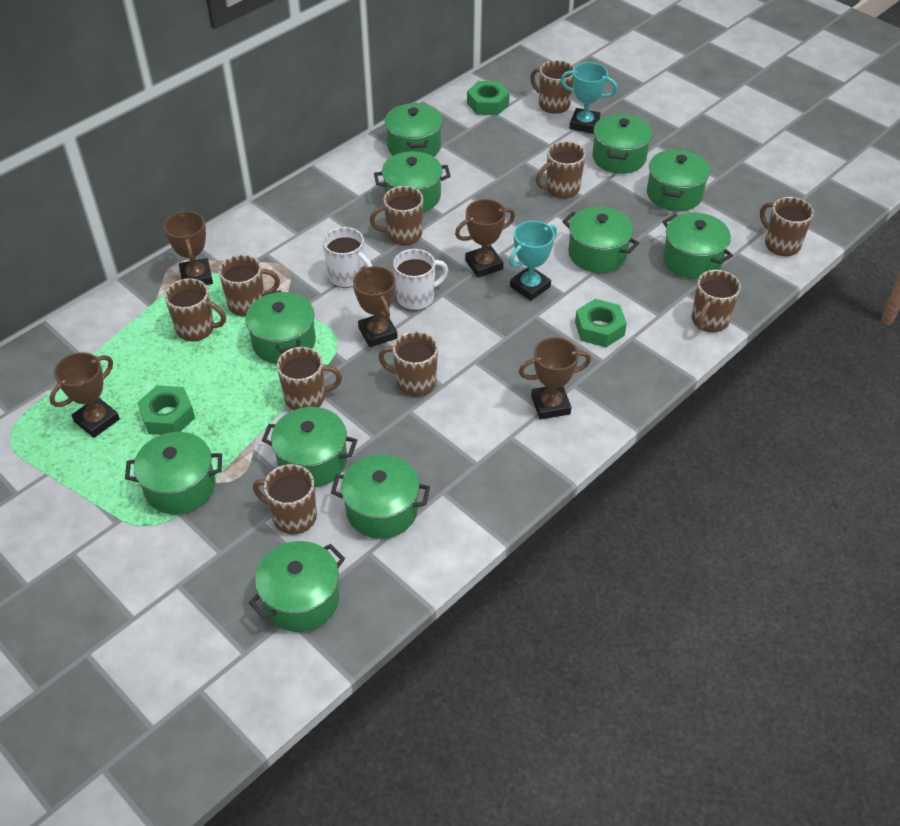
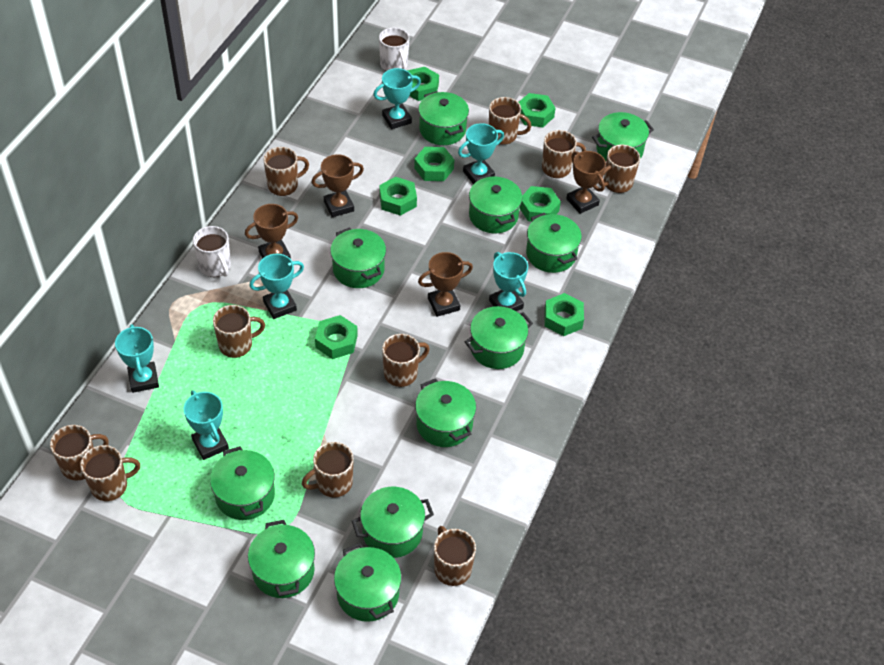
brown trophy: [49,352,120,438] [164,211,213,285] [353,266,398,347] [455,199,515,278] [519,337,591,420] = 5 -> [245,204,298,259] [312,154,364,217] [418,252,473,317] [566,151,606,214] = 4
green nut: [137,385,195,435] [467,81,510,115] [575,299,627,347] = 3 -> [315,315,358,359] [379,177,417,216] [407,67,439,101] [414,147,454,181] [518,93,556,127] [520,186,561,222] [544,293,584,336] = 7
turquoise trophy: [509,221,557,301] [561,62,618,134] = 2 -> [115,324,159,393] [184,390,229,460] [249,254,304,319] [373,68,421,129] [458,123,504,184] [489,252,528,311] = 6

